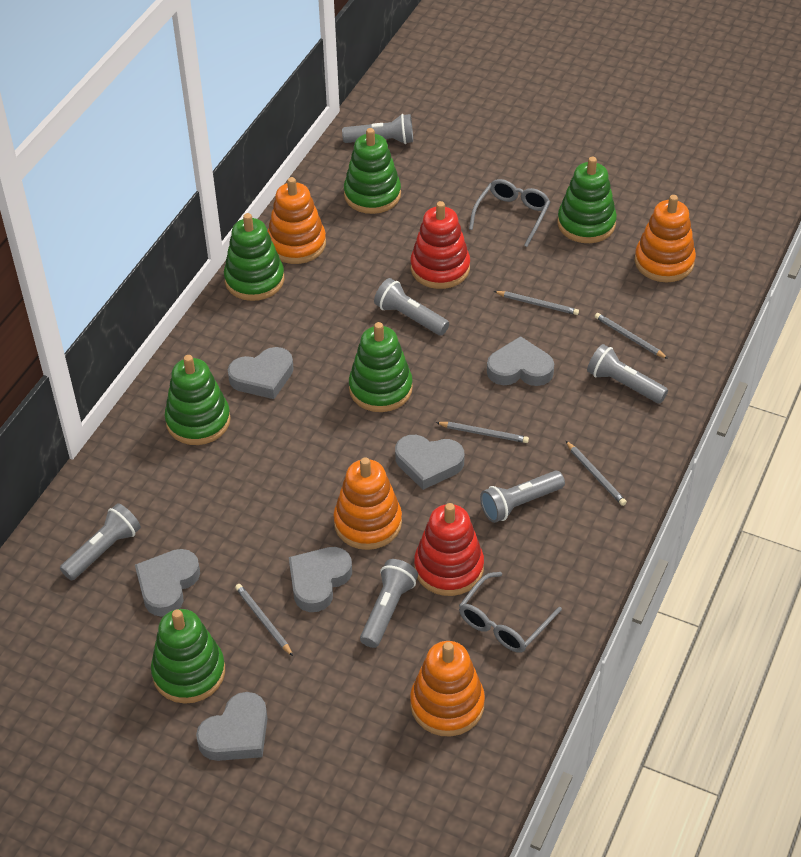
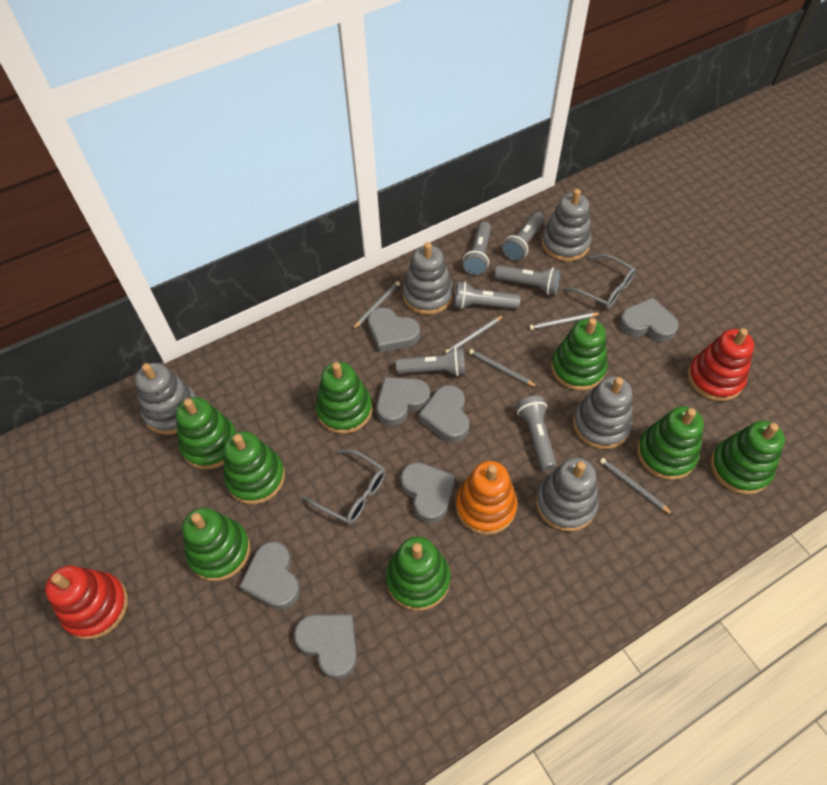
green stacking toy: [151,609,225,704] [165,355,231,445] [224,213,284,301] [344,128,401,214] [349,322,413,412] [557,157,617,243] = 6 -> [176,397,237,469] [182,508,250,581] [224,431,285,504] [316,362,372,434] [386,536,450,611] [551,318,607,391] [637,406,704,480] [711,421,785,495] = 8
grey heart: [135,549,200,617] [196,692,268,761] [228,347,294,399] [289,547,352,612] [395,435,464,490] [487,336,554,386] = 6 -> [239,541,300,610] [294,614,357,679] [368,307,420,353] [377,377,430,426] [400,462,455,523] [418,385,469,443] [619,297,678,342] = 7
grey stacking toy: none = 0 -> [135,363,197,435] [403,242,453,315] [536,458,599,532] [541,189,592,261] [573,376,633,449] = 5
orange stacking toy: [268,177,326,264] [333,457,402,550] [410,641,485,737] [635,195,696,282] = 4 -> [456,461,517,535] = 1

